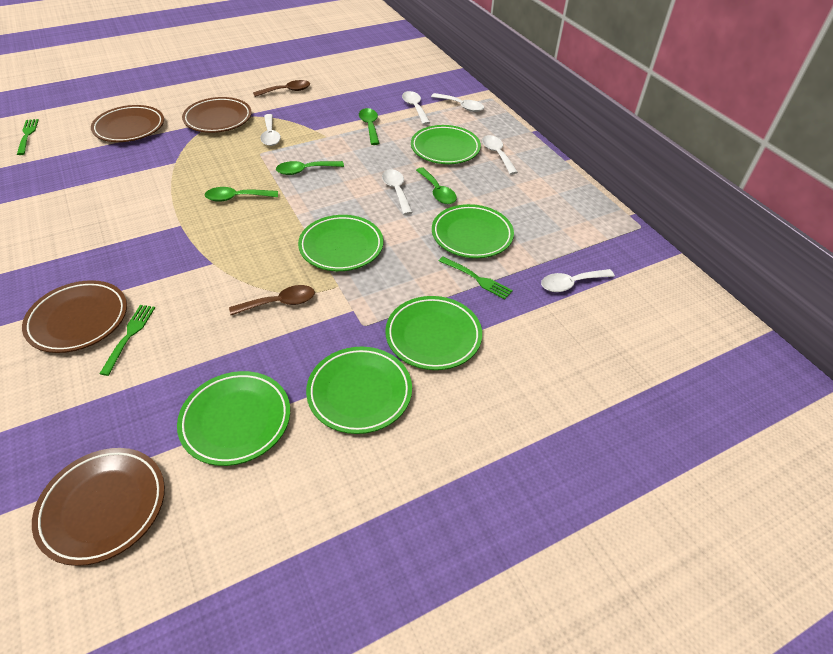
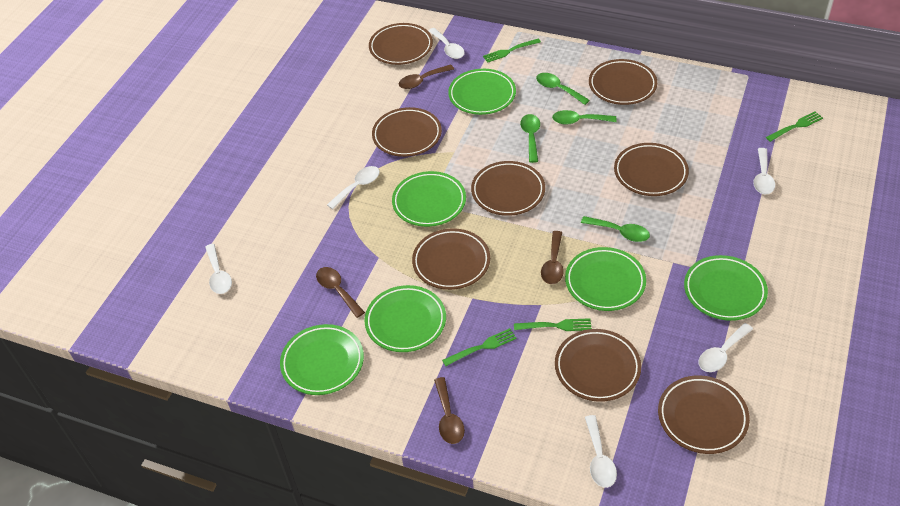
brown plate: [22,280,127,353] [32,448,165,566] [91,105,164,142] [182,97,252,133] = 4 -> [369,23,433,65] [372,107,442,157] [412,228,490,290] [471,161,545,216] [555,329,641,402] [589,59,657,105] [614,143,689,196] [658,375,750,454] = 8
brown spoon: [229,285,315,315] [253,80,310,97] = 2 -> [316,267,365,318] [398,64,454,89] [434,377,465,444] [541,231,564,284] = 4
green fork: [17,119,39,155] [99,305,155,376] [439,256,513,299] = 3 -> [442,328,517,366] [483,39,541,63] [514,318,592,331] [766,112,823,142] = 4

